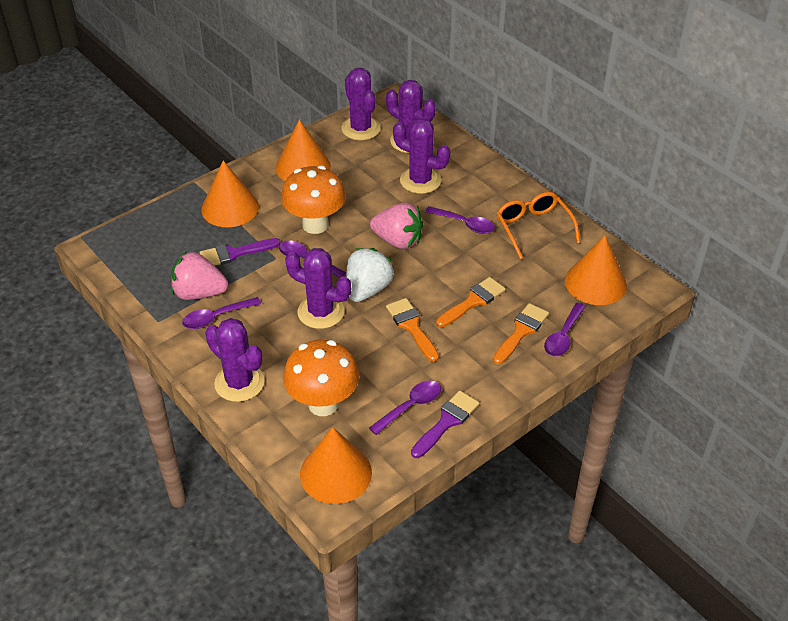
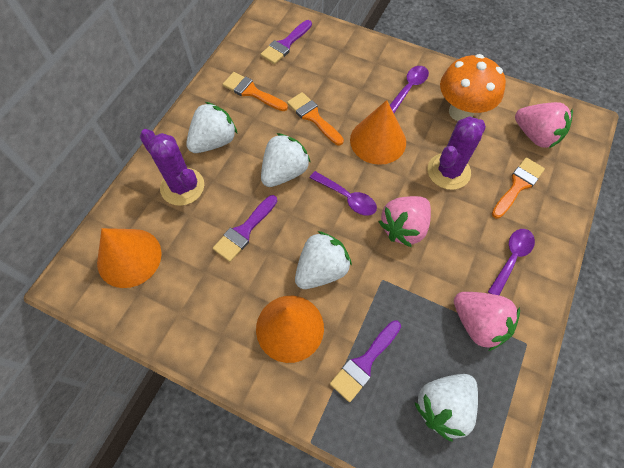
orange cone: [201,160,259,227] [276,120,331,181] [300,427,372,504] [565,235,627,305] = 4 -> [97,228,162,288] [256,296,324,363] [350,100,406,165] = 3
orange glasses: [496,192,580,259] = 1 -> none = 0
orange mushroom: [281,166,346,234] [283,340,359,416] = 2 -> [440,54,506,121] = 1
pink strawberry: [171,251,228,300] [370,202,423,249] = 2 -> [379,196,431,247] [454,292,520,351] [515,102,573,148] = 3
purple brush: [200,238,281,266] [411,391,479,458] = 2 -> [213,195,277,262] [261,20,312,64] [330,320,401,402] = 3
purple cactus: [205,318,265,402] [285,248,351,329] [341,68,381,140] [386,80,436,153] [393,119,450,194] = 5 -> [140,129,204,206] [427,116,486,190] = 2
purple spoon: [182,297,261,329] [279,241,346,278] [369,380,441,435] [425,206,495,234] [544,303,586,357] = 5 -> [310,171,377,216] [390,66,429,113] [488,229,535,295] = 3
white strawberry: [347,248,394,302] = 1 -> [186,102,238,153] [261,133,311,187] [295,231,352,289] [414,374,478,442] = 4

